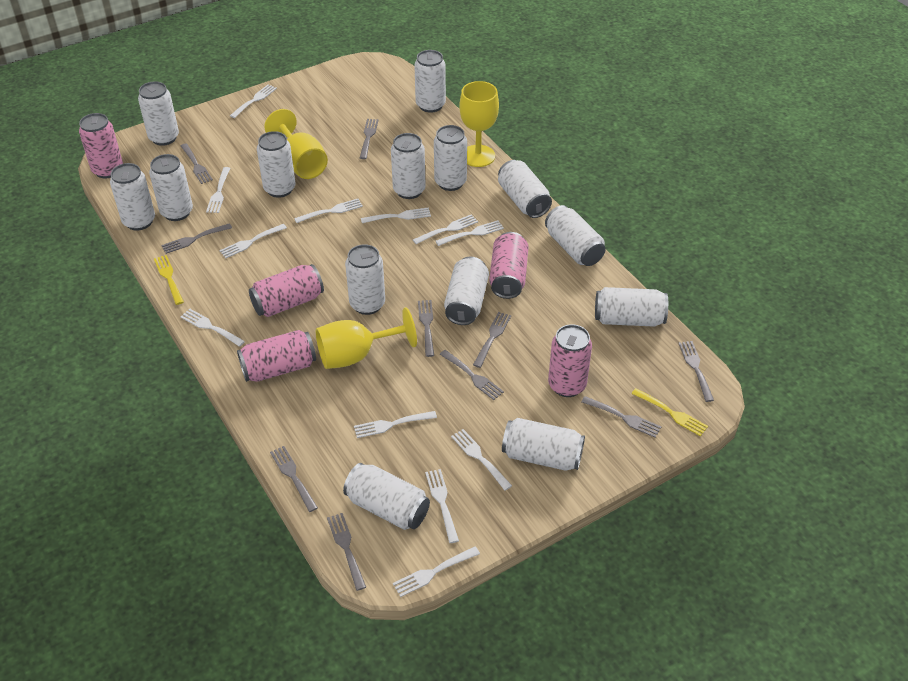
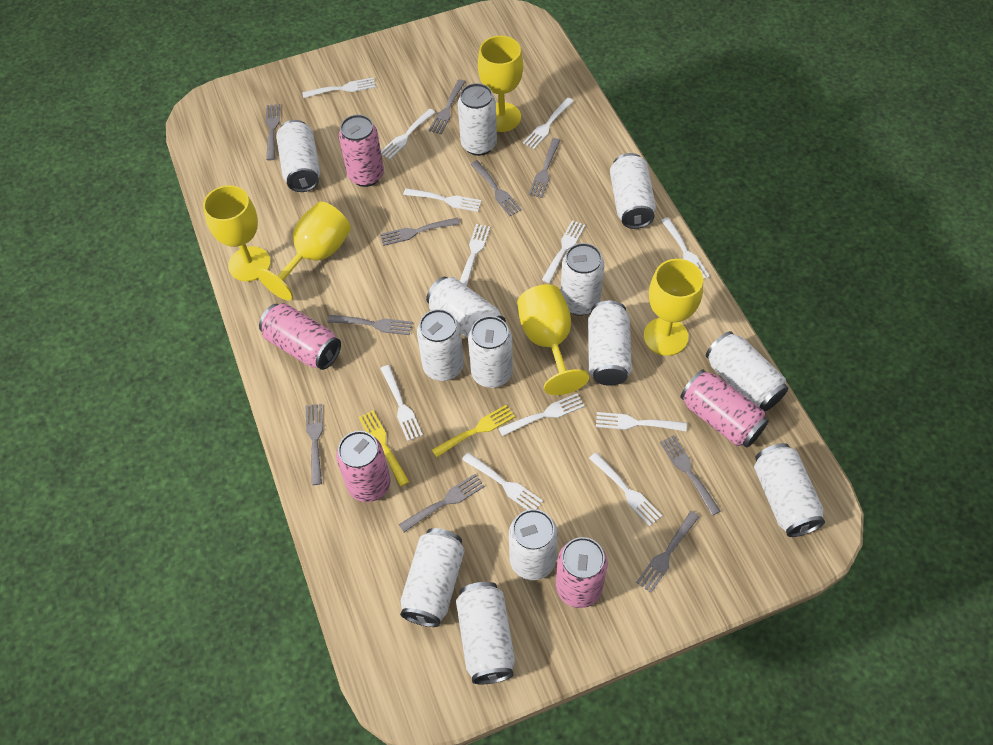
white can: [110,163,155,231] [138,81,179,146] [149,154,193,221] [257,131,296,198] [343,463,430,530] [345,244,385,315] [391,133,426,199] [414,50,446,113] [434,125,467,191] [444,257,489,325] [498,160,552,218] [502,418,585,471] [545,205,606,266] [595,287,668,327] = 14 -> [276,120,320,192] [400,528,465,627] [417,309,464,381] [426,277,506,338] [456,582,515,684] [458,83,497,156] [468,316,513,388] [509,509,558,580] [561,243,604,316] [588,301,632,386] [610,153,656,229] [706,331,788,411] [754,443,825,537] = 13
yellow goblet: [264,109,328,179] [316,307,417,369] [459,81,499,167] = 3 -> [203,185,271,282] [256,202,351,301] [478,36,523,132] [517,284,589,395] [644,259,703,356] = 5

